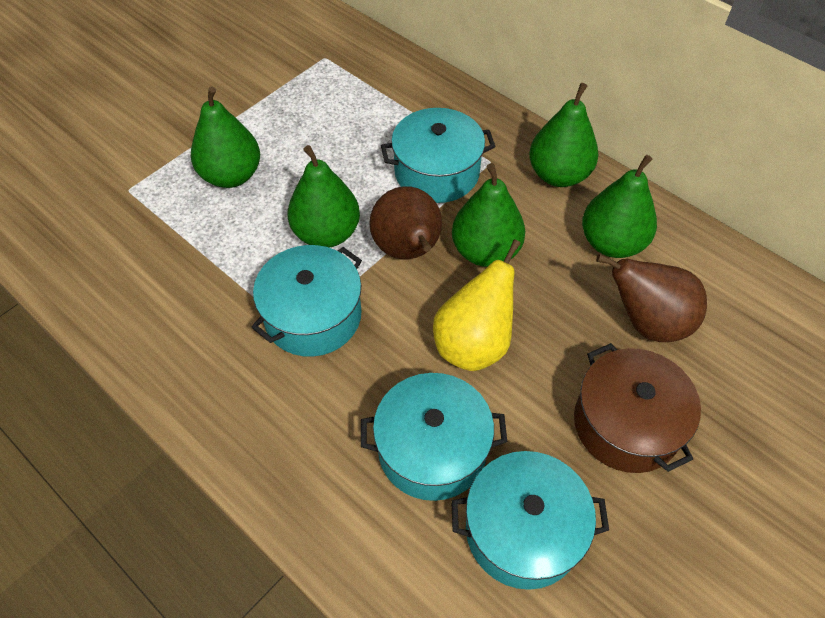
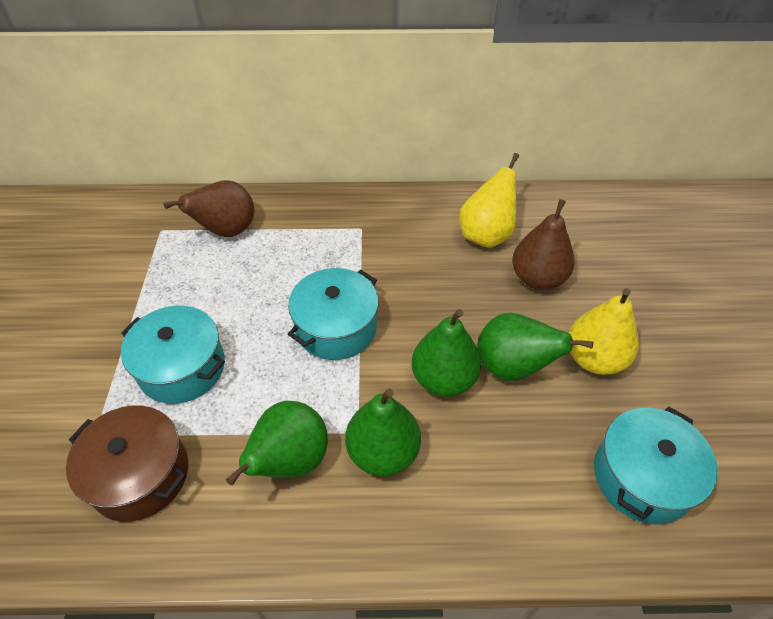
green pear: [191,87,260,188] [287,145,360,247] [452,163,525,267] [529,83,598,187] [582,155,657,258] = 5 -> [226,401,328,485] [345,388,421,476] [412,309,481,396] [477,313,594,381] = 4
turquoise pot: [251,245,362,357] [361,373,507,501] [381,108,495,203] [451,451,609,590] = 4 -> [121,306,225,404] [288,268,379,360] [594,407,718,524] = 3
yellow pear: [433,240,521,371] = 1 -> [459,153,519,248] [569,288,639,375] = 2

